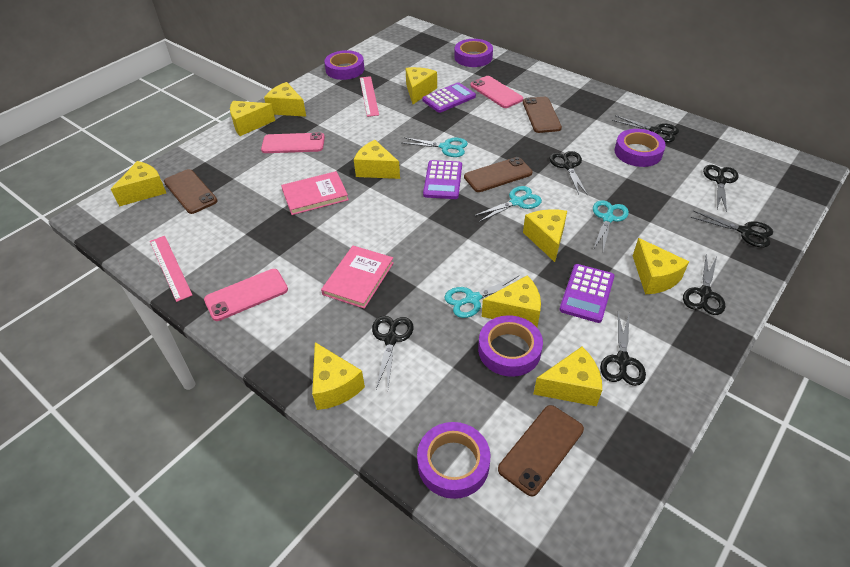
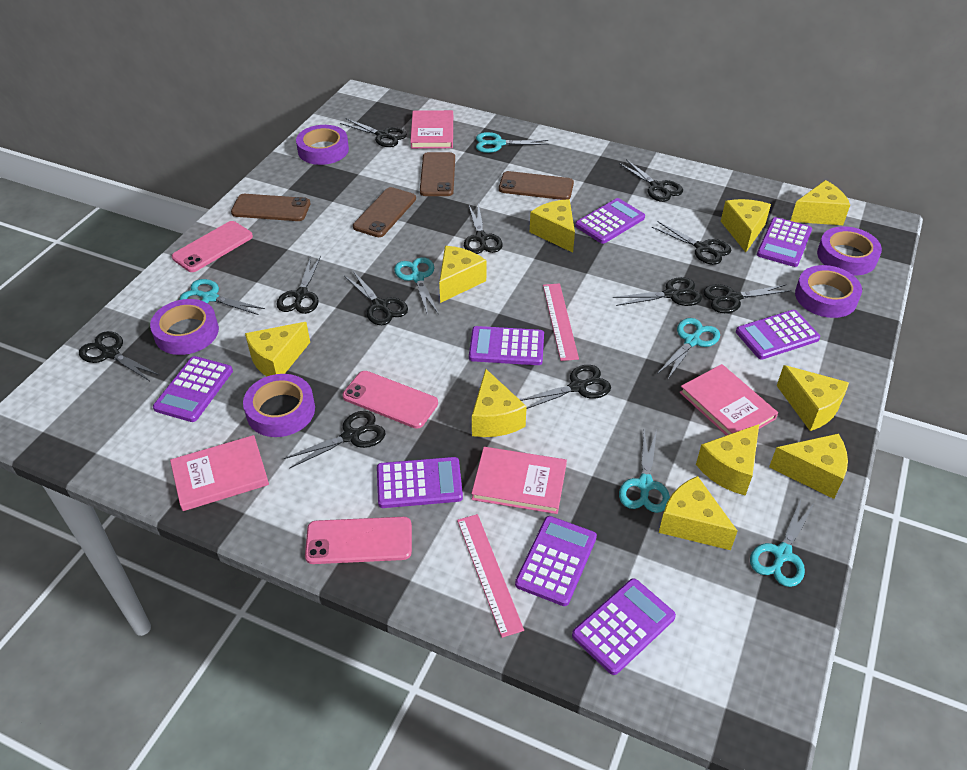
black scissors: [372,316,413,389] [549,151,588,195] [600,313,646,386] [612,115,679,142] [683,254,725,315] [690,211,773,248] [703,165,739,212] = 7 -> [79,331,159,381] [276,256,321,314] [284,411,385,469] [340,118,407,147] [344,271,408,325] [464,203,503,254] [520,365,611,409] [613,277,702,306] [619,159,683,202] [652,221,731,265] [704,284,792,313] = 11
pink book: [281,171,349,215] [321,246,394,309] = 2 -> [170,435,269,511] [410,110,453,149] [471,447,567,514] [680,364,778,436] = 4
purple calculator: [422,82,476,113] [423,160,462,199] [559,264,615,323] = 3 -> [153,356,233,422] [377,457,463,508] [469,326,544,365] [515,516,597,606] [572,578,676,675] [575,198,645,244] [736,310,820,360] [757,217,812,267] = 8
turquoise scissors: [402,137,468,157] [444,275,520,318] [474,186,542,222] [593,200,629,251] = 4 -> [180,279,265,315] [394,257,438,315] [476,132,549,153] [619,430,670,513] [657,318,720,379] [750,497,815,587] = 6

